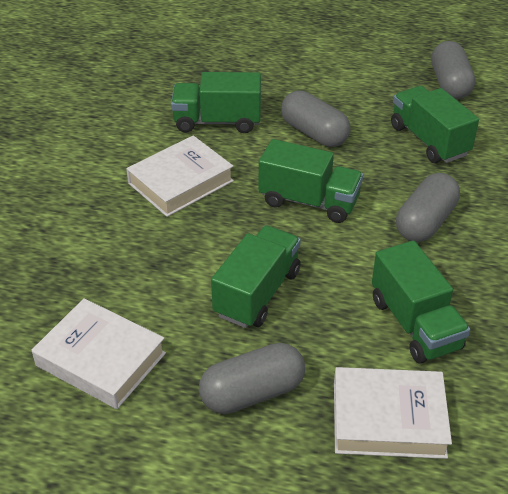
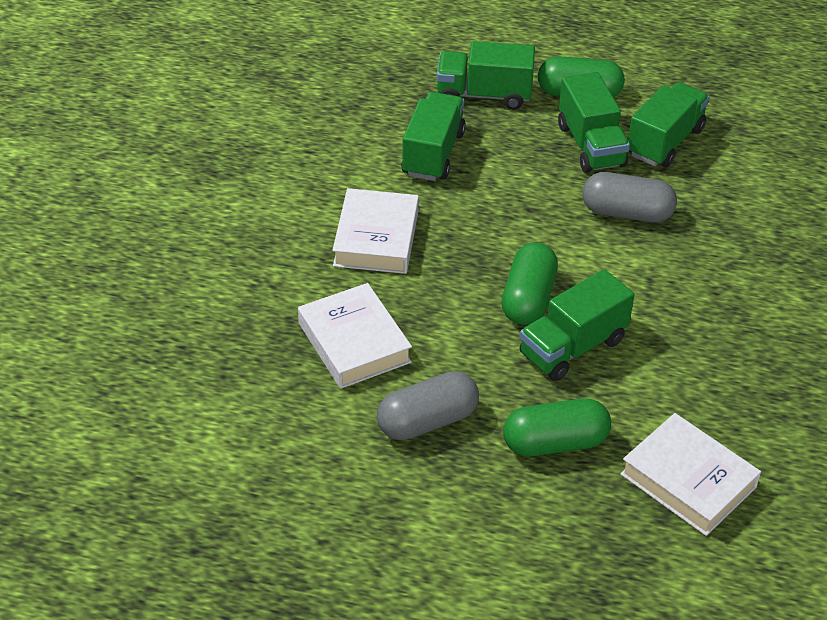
green capsule: none = 0 -> [501,242,558,325] [503,398,611,457] [538,56,625,98] = 3
grey capsule: [199,343,305,414] [281,91,350,147] [396,173,460,242] [431,41,475,99] = 4 -> [377,371,479,440] [582,172,677,223] = 2

